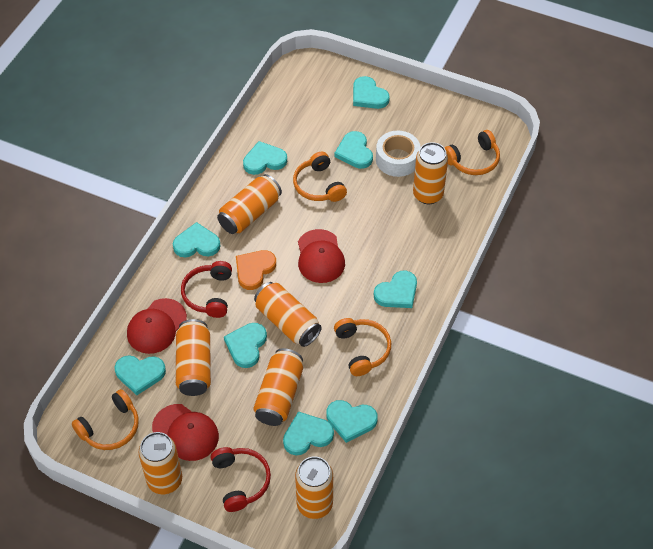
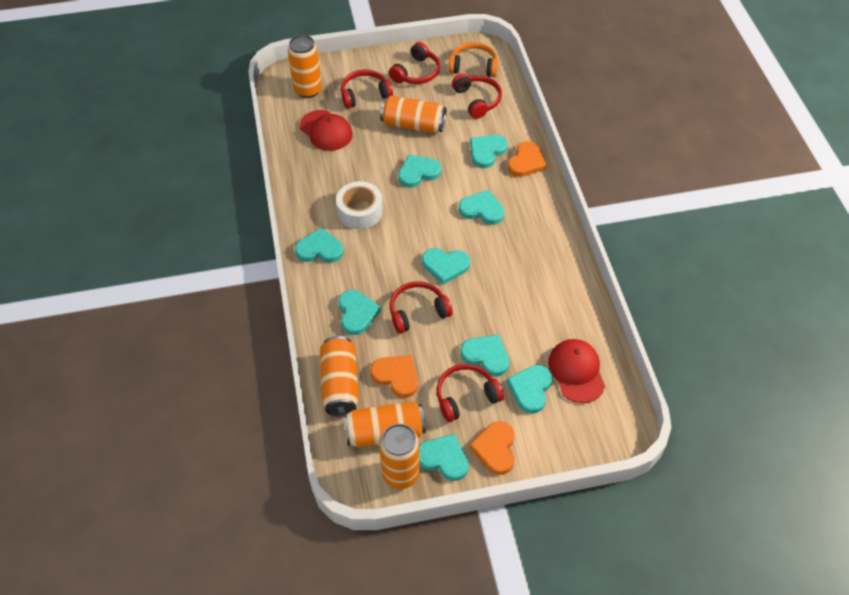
orange can: [138,432,182,494] [176,319,211,396] [217,174,282,234] [253,348,303,426] [254,282,322,347] [295,456,333,519] [413,142,448,204] = 7 -> [288,35,322,98] [320,336,359,417] [343,401,426,447] [379,424,420,489] [380,96,446,133] = 5
orange headphones: [72,389,139,450] [293,152,347,202] [334,318,391,376] [445,130,500,175] = 4 -> [448,42,498,77] = 1
orange heart: [236,250,276,290] = 1 -> [370,355,418,398] [469,421,515,475] [507,141,547,177] = 3
red cap: [127,298,187,354] [152,404,219,461] [298,229,345,283] = 3 -> [300,110,353,151] [548,339,605,403] = 2
red headphones: [181,261,232,318] [211,447,271,512] = 2 -> [341,70,393,109] [389,42,440,84] [390,281,453,334] [437,364,504,422] [452,74,502,119] = 5

